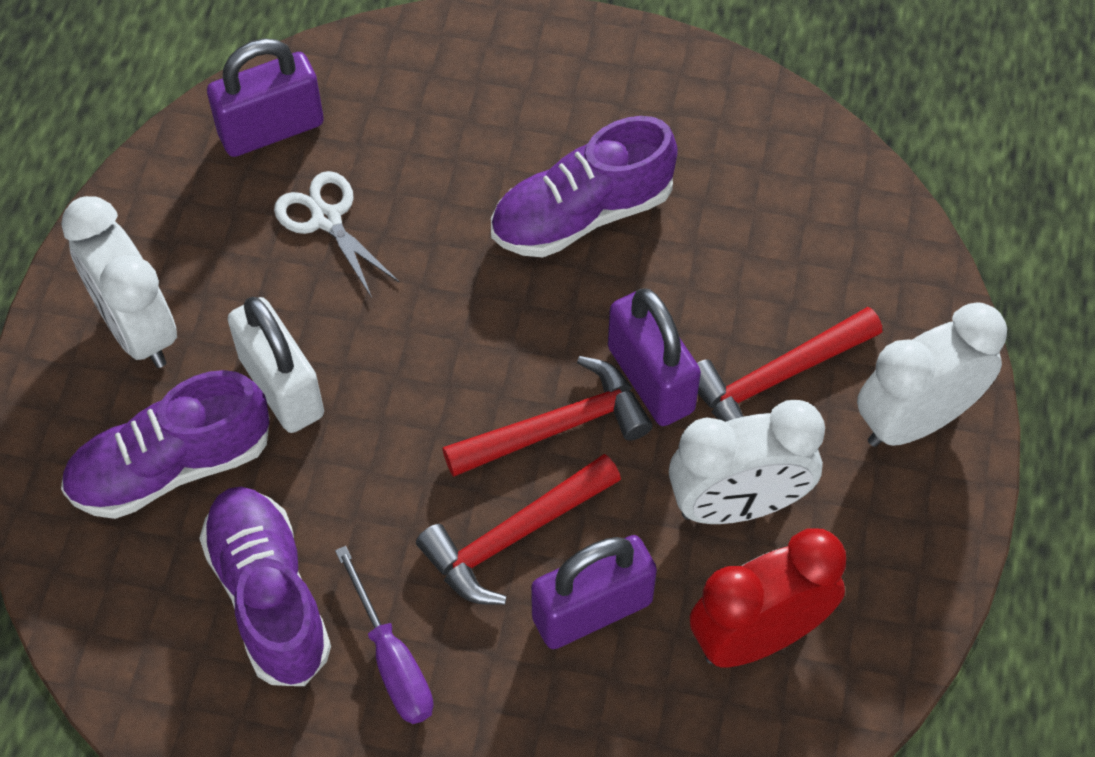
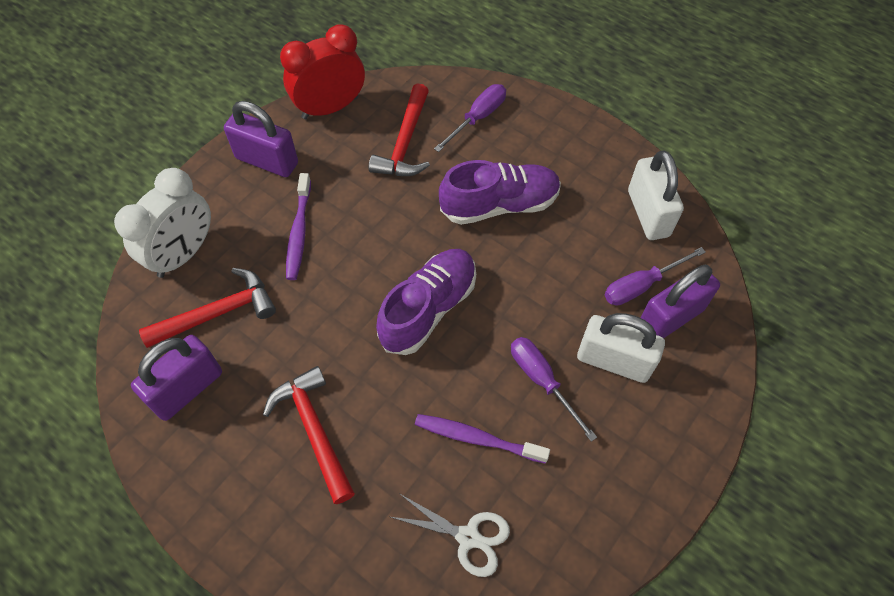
purple screwdriver: [335,546,433,724] = 1 -> [434,84,506,152] [511,337,597,442] [605,247,706,306] = 3
purple shoe: [61,370,270,519] [199,487,331,686] [491,116,678,258] = 3 -> [376,249,476,355] [439,160,561,225] = 2
purple toothbrush: none = 0 -> [286,173,311,280] [415,414,550,464] = 2
white clock: [61,196,177,368] [669,400,825,524] [857,302,1007,447] = 3 -> [114,168,211,278] = 1
white padlock: [228,297,324,433] = 1 -> [577,313,665,383] [628,150,684,240] = 2

